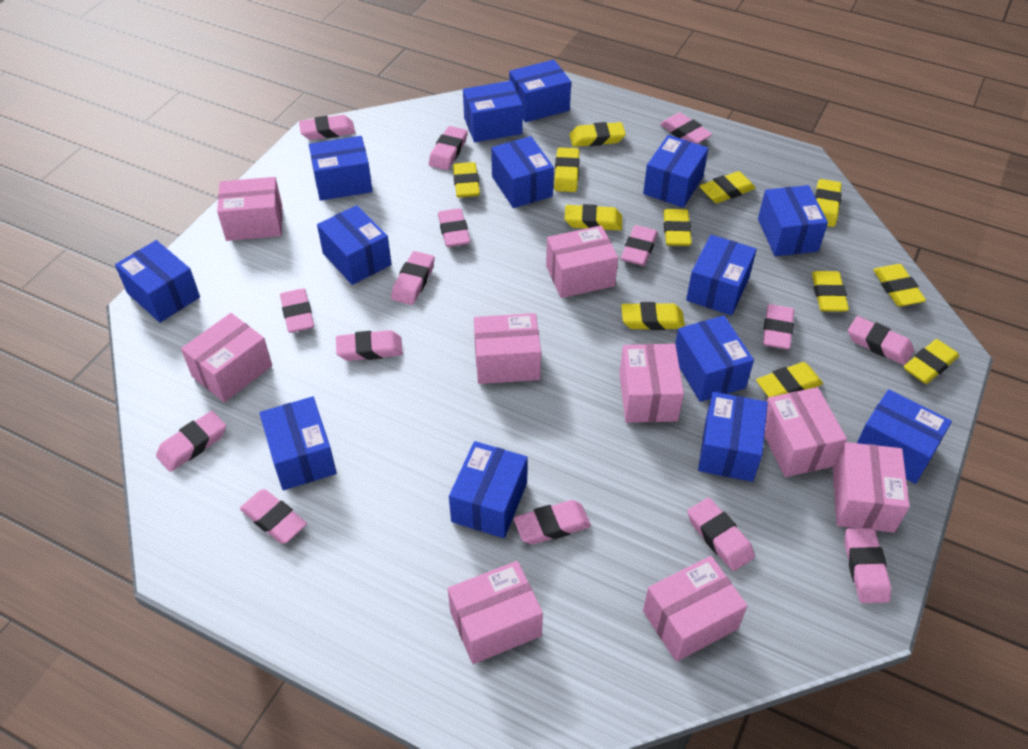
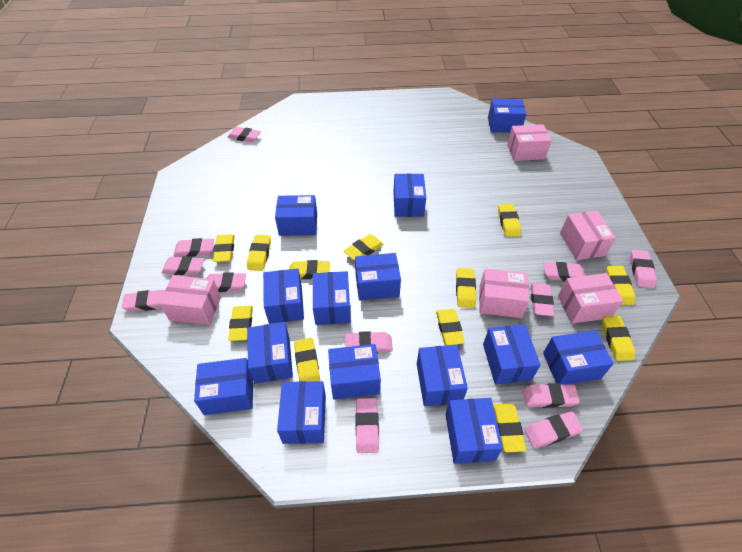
pink box: [181,313,272,403] [217,177,282,241] [448,561,543,664] [474,313,541,384] [546,226,618,298] [619,344,684,423] [643,556,747,662] [764,387,847,477] [833,442,910,533] = 9 -> [159,275,221,325] [479,269,530,318] [507,124,552,161] [558,273,623,324] [560,210,616,260] = 5
pink eraser: [156,411,226,472] [240,489,307,544] [280,288,314,333] [299,115,355,140] [336,330,403,361] [391,251,435,305] [429,126,468,170] [438,208,470,247] [514,500,591,544] [621,225,658,266] [660,113,712,144] [687,498,755,571] [763,304,794,349] [844,528,891,603] [848,316,914,365] = 15 -> [122,290,165,312] [162,256,204,275] [173,238,214,257] [206,272,246,292] [227,127,261,142] [345,331,393,353] [355,398,379,453] [523,383,580,408] [524,411,583,448] [531,283,554,316] [543,262,585,281] [630,250,657,288] = 12

